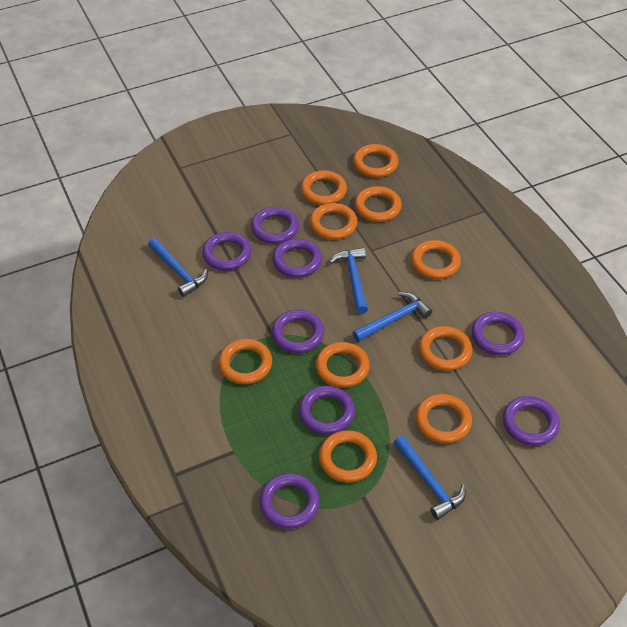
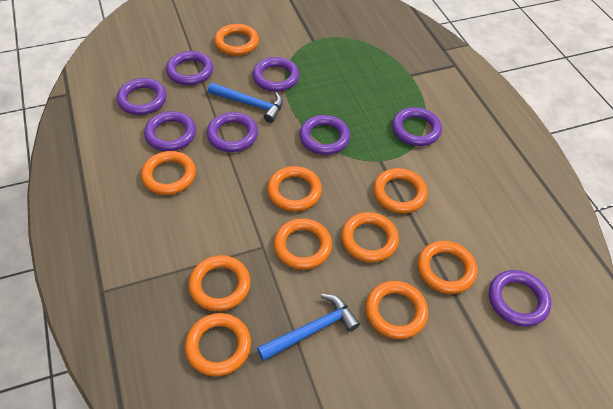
blue hammer: [148,238,208,297] [330,247,368,314] [352,292,432,342] [394,435,466,520] = 4 -> [208,83,283,123] [257,294,360,361] = 2

